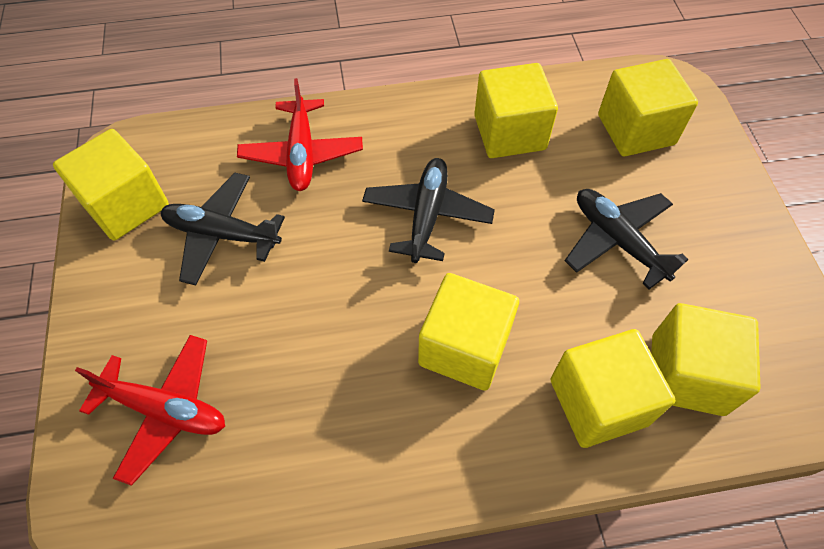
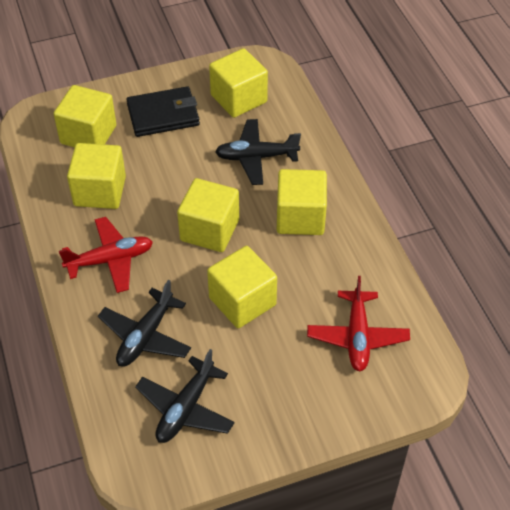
black wallet: none = 0 -> [126,86,200,137] = 1

